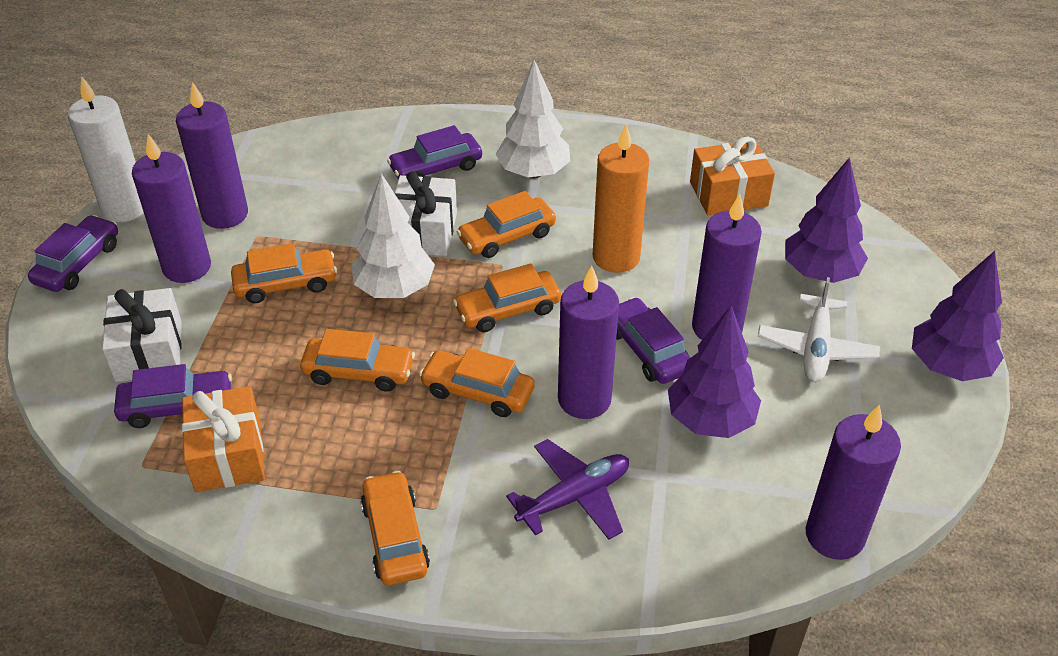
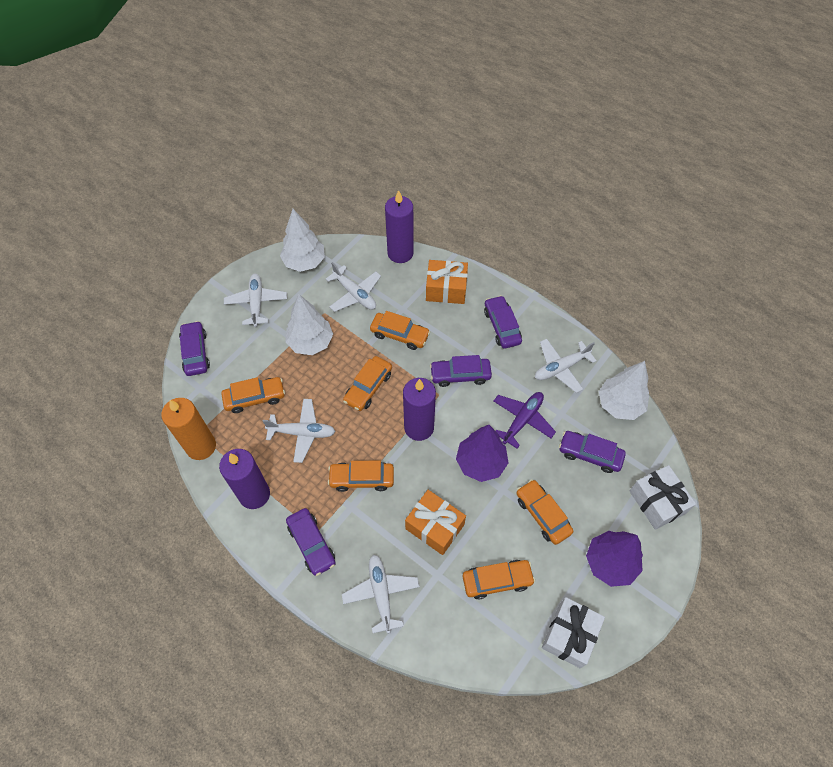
purple candle: [132,134,211,283] [176,82,248,229] [558,266,619,419] [692,194,762,340] [806,405,901,560] = 5 -> [219,449,270,509] [385,190,414,263] [403,378,436,441] = 3
purple car: [28,215,118,292] [114,364,232,428] [387,125,482,179] [616,297,690,384] = 4 -> [179,321,210,376] [286,508,336,576] [430,355,492,387] [484,295,522,349] [559,431,626,473] = 5
purple tree: [668,306,761,438] [785,158,868,283] [912,251,1004,381] = 3 -> [456,425,508,482] [586,531,643,587] = 2
white candle: [68,76,144,222] = 1 -> none = 0
white plane: [758,277,880,382] = 1 -> [224,274,287,327] [263,399,336,463] [326,262,381,312] [342,555,420,634] [535,339,596,393] = 5
white tree: [352,173,435,298] [496,60,570,179] = 2 -> [280,209,325,272] [285,294,333,355] [599,361,649,420] = 3

